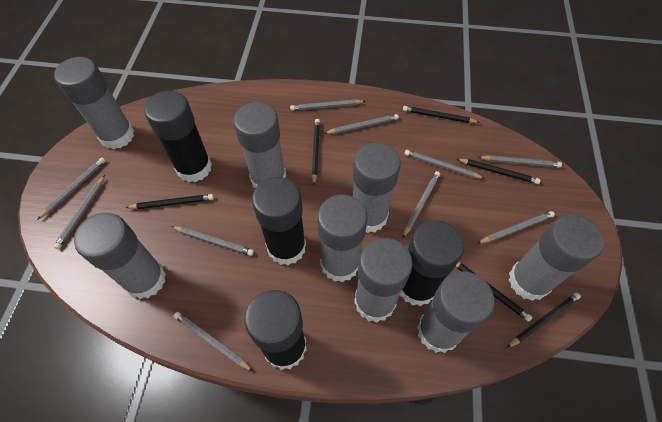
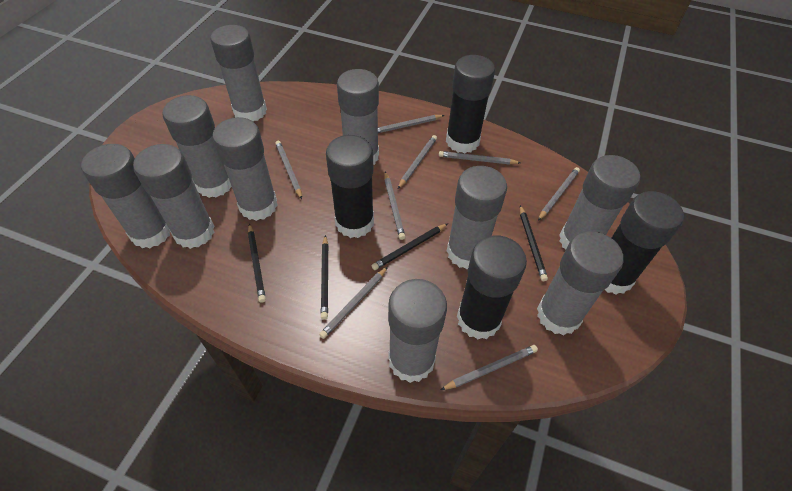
black pencil: [125,194,214,209] [312,119,320,185] [403,106,480,123] [456,262,532,322] [457,159,541,184] [507,293,581,348] = 6 -> [248,223,266,303] [321,235,328,320] [372,224,447,270] [520,205,548,281] = 4
grey glue stick: [54,57,134,149] [74,213,166,299] [233,102,286,188] [317,195,368,282] [353,143,401,233] [354,238,413,323] [417,271,494,353] [509,214,604,301] = 8 -> [81,144,170,248] [133,144,214,249] [163,95,232,198] [210,25,267,121] [212,117,278,221] [337,69,379,165] [388,279,447,383] [447,166,507,269] [537,232,623,335] [559,155,640,249] = 10
grey pencil: [37,158,105,220] [53,175,105,249] [171,226,254,256] [174,312,253,372] [290,100,366,111] [324,114,399,134] [403,171,440,238] [404,150,485,179] [477,211,555,244] [478,155,562,168] = 10 -> [275,141,302,199] [319,267,388,339] [378,115,445,133] [384,172,405,240] [398,135,437,189] [439,151,521,165] [441,345,538,390] [538,167,580,220] = 8

